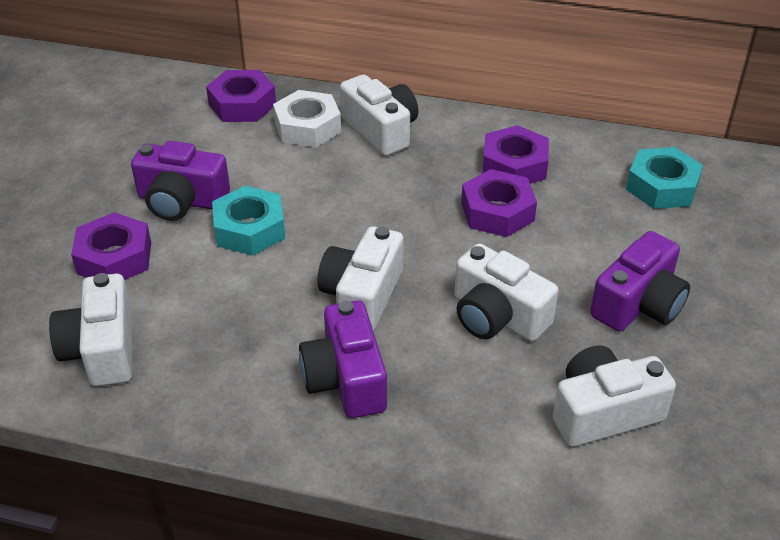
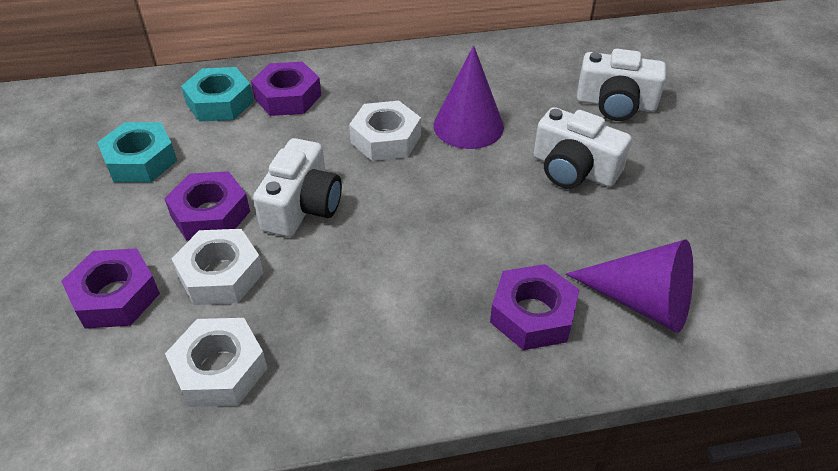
purple camera: [131,141,230,221] [299,301,387,418] [590,231,690,332] = 3 -> none = 0
purple cone: none = 0 -> [434,45,504,149] [566,239,693,333] = 2
white camera: [49,273,132,387] [318,226,403,331] [340,75,418,156] [455,244,559,342] [552,345,676,447] = 5 -> [253,138,342,237] [534,107,632,189] [577,49,666,121] = 3
white nut: [273,90,341,148] = 1 -> [165,318,268,407] [171,229,264,305] [349,101,421,161] = 3

